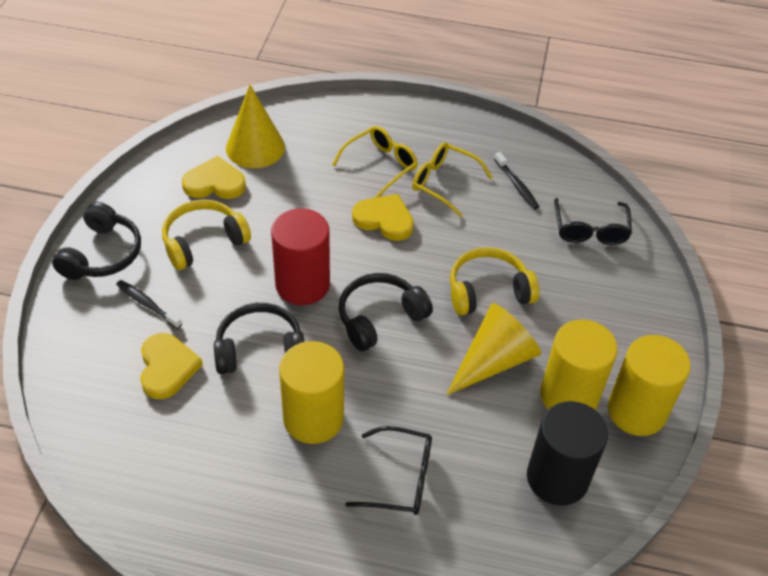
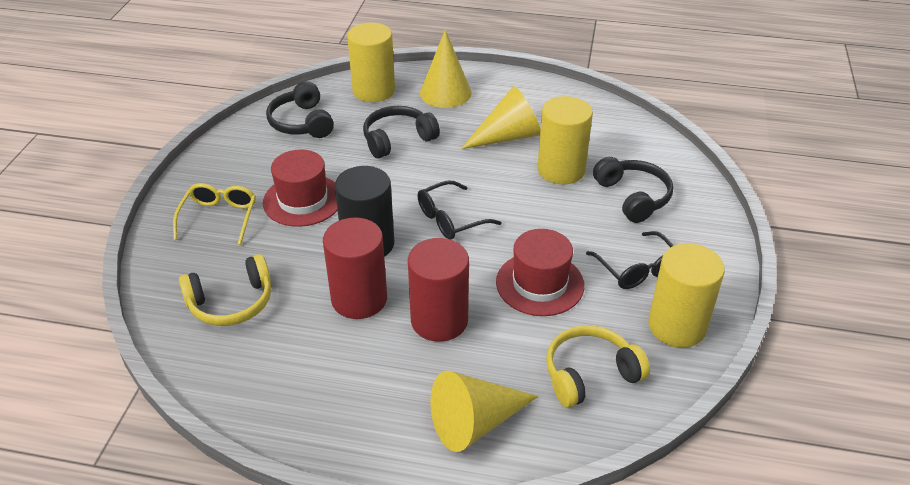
black toothbrush: [116,280,182,329] [494,152,539,209] = 2 -> none = 0
red cylinder: [271,208,330,305] = 1 -> [323,218,387,319] [408,238,469,342] = 2
red hat: none = 0 -> [263,149,338,227] [496,229,584,316] = 2
yellow cone: [226,85,285,168] [446,303,541,396] = 2 -> [420,30,472,108] [430,371,538,452] [461,86,540,149] = 3
yellow glasses: [332,126,418,198] [412,142,493,217] = 2 -> [173,183,256,245] = 1
yellow heart: [140,333,203,399] [182,156,246,199] [352,194,414,241] = 3 -> none = 0

